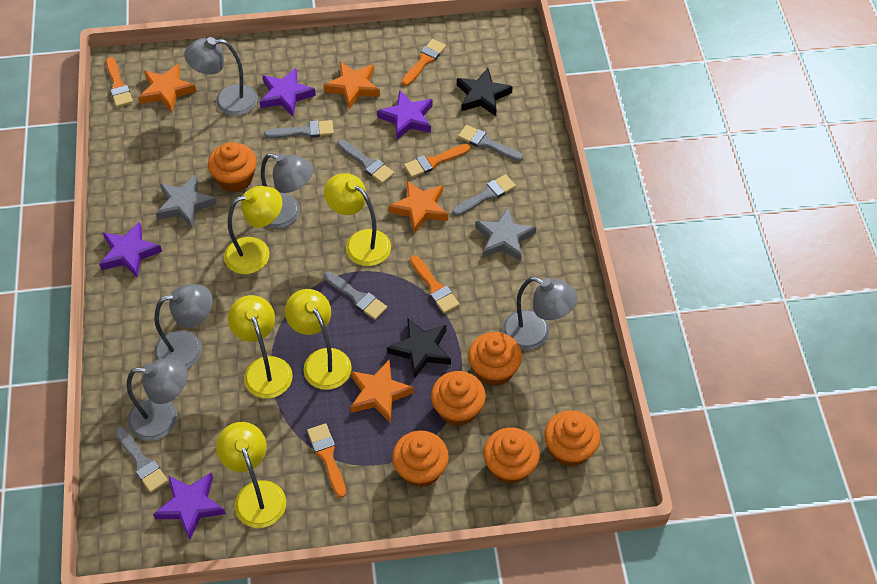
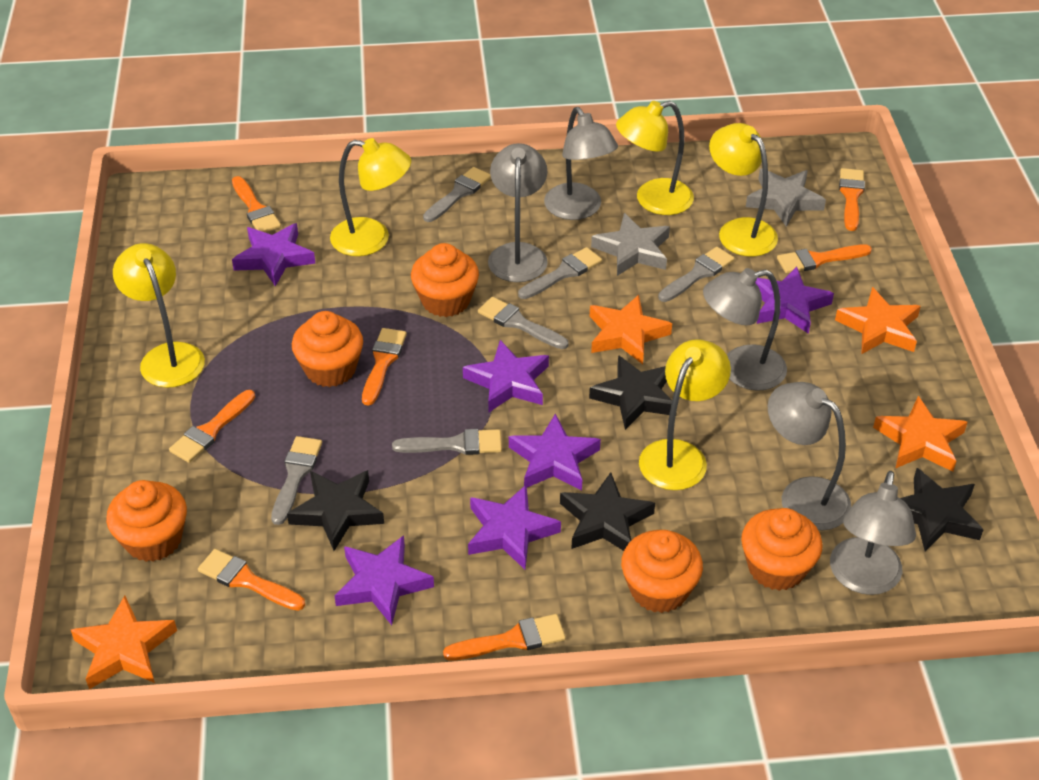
black star: [387,319,451,379] [457,68,513,116] = 2 -> [287,470,384,551] [560,472,655,551] [589,355,677,430] [900,468,984,551] = 4
orange brush: [106,57,133,107] [307,423,346,498] [402,39,446,86] [404,144,470,178] [410,255,460,314] = 5 -> [169,390,255,463] [198,549,305,611] [232,176,281,232] [362,328,407,406] [443,614,566,661] [777,244,872,273] [839,168,865,231] = 7
orange cupcake: [208,142,257,192] [392,430,449,487] [431,371,486,426] [468,332,522,386] [483,427,540,484] [544,410,600,467] = 6 -> [106,480,187,562] [292,311,363,387] [411,243,479,317] [621,530,703,613] [741,508,823,591] = 5
purple star: [99,222,162,278] [153,472,226,540] [260,68,316,116] [377,91,433,140] = 4 -> [232,223,316,287] [334,535,434,625] [463,340,549,412] [468,485,561,570] [509,414,601,490] [755,267,834,334] = 6

